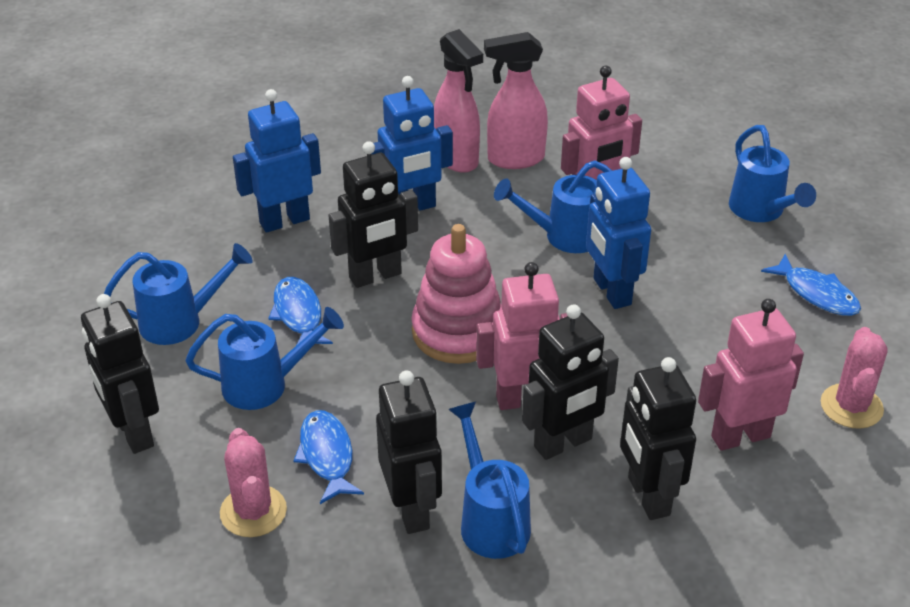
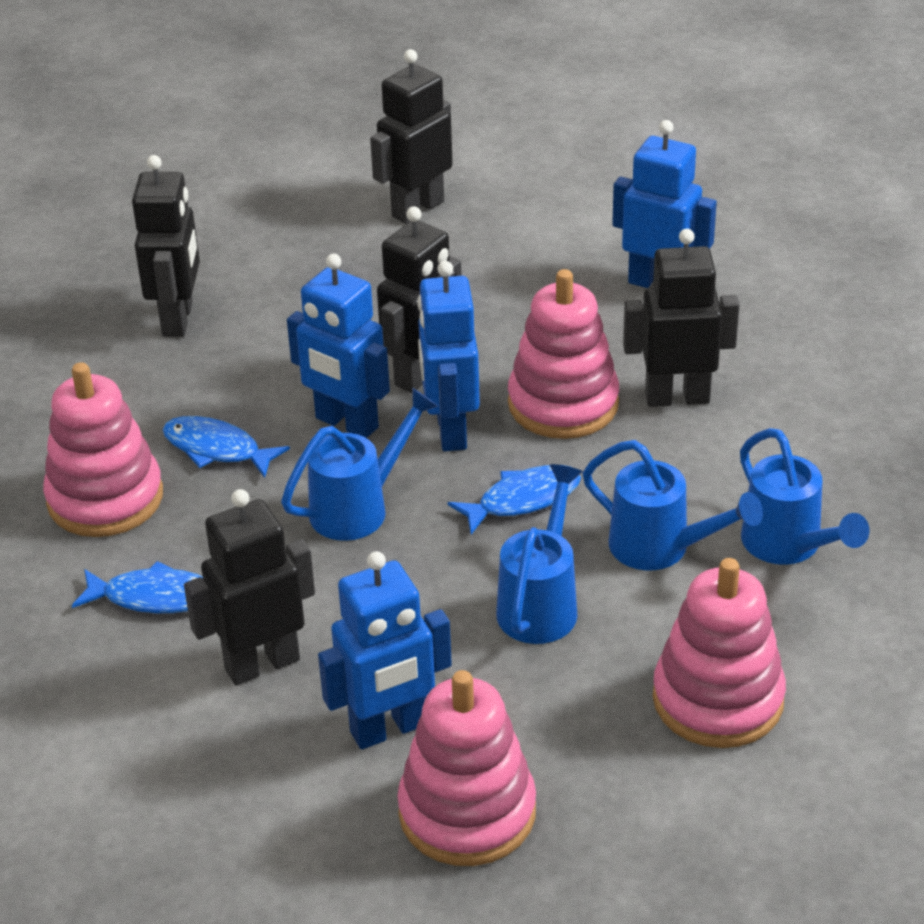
blue robot: [233,89,321,233] [371,76,453,211] [586,157,651,309] = 3 -> [287,254,390,438] [318,551,452,750] [417,261,480,451] [612,120,717,288] = 4
blue watering can: [104,243,253,345] [185,307,344,410] [448,402,531,559] [494,160,612,253] [729,125,816,222] = 5 -> [281,388,438,541] [496,464,583,644] [582,440,763,570] [740,428,869,565] = 4
pink cactus: [220,428,287,537] [821,327,888,429] = 2 -> none = 0
pink robot: [476,262,567,410] [561,65,642,180] [698,299,804,451] = 3 -> none = 0
pink spray bottle: [434,29,483,173] [484,32,548,169] = 2 -> none = 0
pink stacking toy: [411,224,502,364] = 1 -> [43,362,163,537] [397,670,536,866] [508,269,619,439] [653,558,786,748] = 4

